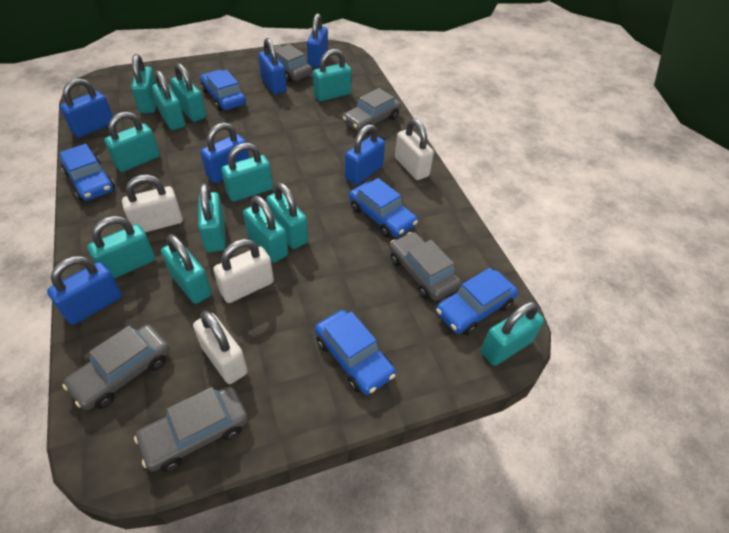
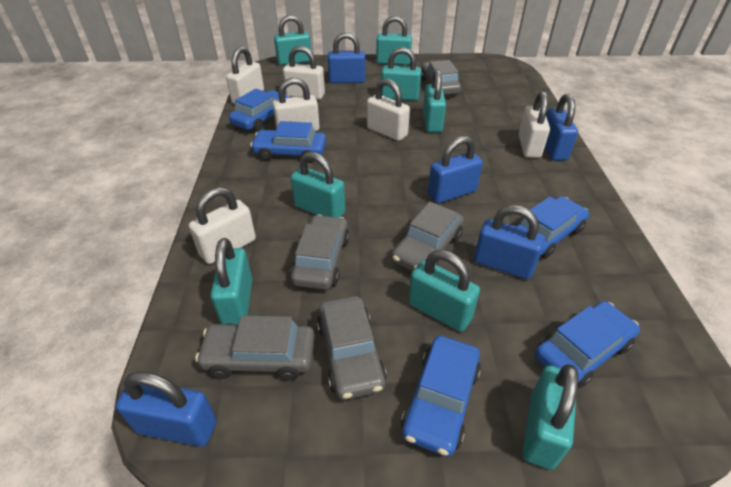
blue padlock: [47,256,122,325] [60,78,113,138] [200,123,249,183] [258,38,286,95] [307,13,328,67] [345,124,385,185] = 6 -> [116,371,217,447] [328,32,365,83] [428,136,483,203] [474,205,545,279] [545,94,578,161] = 5
turquoise padlock: [87,216,155,279] [104,111,160,172] [131,54,157,113] [152,70,185,130] [161,234,212,304] [170,63,206,122] [198,183,226,252] [221,143,273,202] [243,195,288,263] [266,182,308,249] [313,49,352,101] [481,301,544,366] = 12 -> [211,238,252,325] [274,15,311,65] [291,152,345,217] [376,16,412,65] [381,47,421,101] [408,250,480,332] [423,69,446,132] [523,364,578,470] = 8
white padlock: [122,174,183,232] [193,310,248,384] [213,239,274,303] [395,118,434,180] = 4 -> [189,187,256,264] [226,47,264,104] [273,78,320,131] [283,46,325,100] [367,79,410,141] [519,91,550,158] = 6

